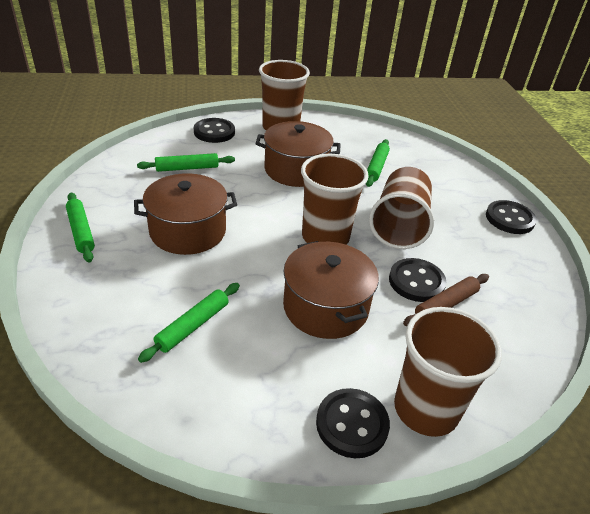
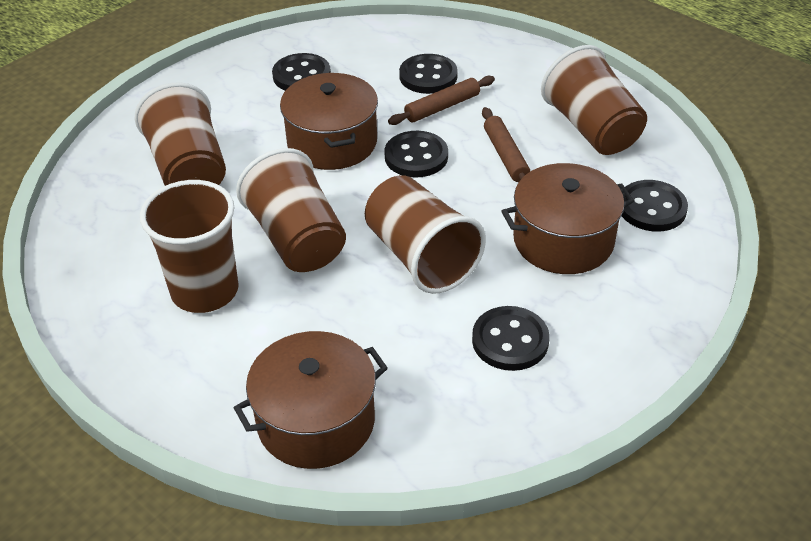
black button: [194,118,235,143] [316,388,390,458] [389,258,446,302] [486,200,537,234] = 4 -> [272,53,331,91] [384,131,448,177] [399,54,458,94] [472,306,549,371] [622,180,688,232] = 5
brown cup: [259,60,310,130] [301,154,369,245] [369,167,434,249] [394,307,502,437] = 4 -> [134,82,226,186] [140,180,239,313] [236,148,346,272] [365,175,486,294] [541,45,647,155] = 5
brown rolling pin: [403,274,489,326] = 1 -> [388,76,495,125] [482,107,530,182] = 2
green rolling pin: [66,192,95,262] [137,153,235,172] [138,283,240,363] [366,139,390,187] = 4 -> none = 0

